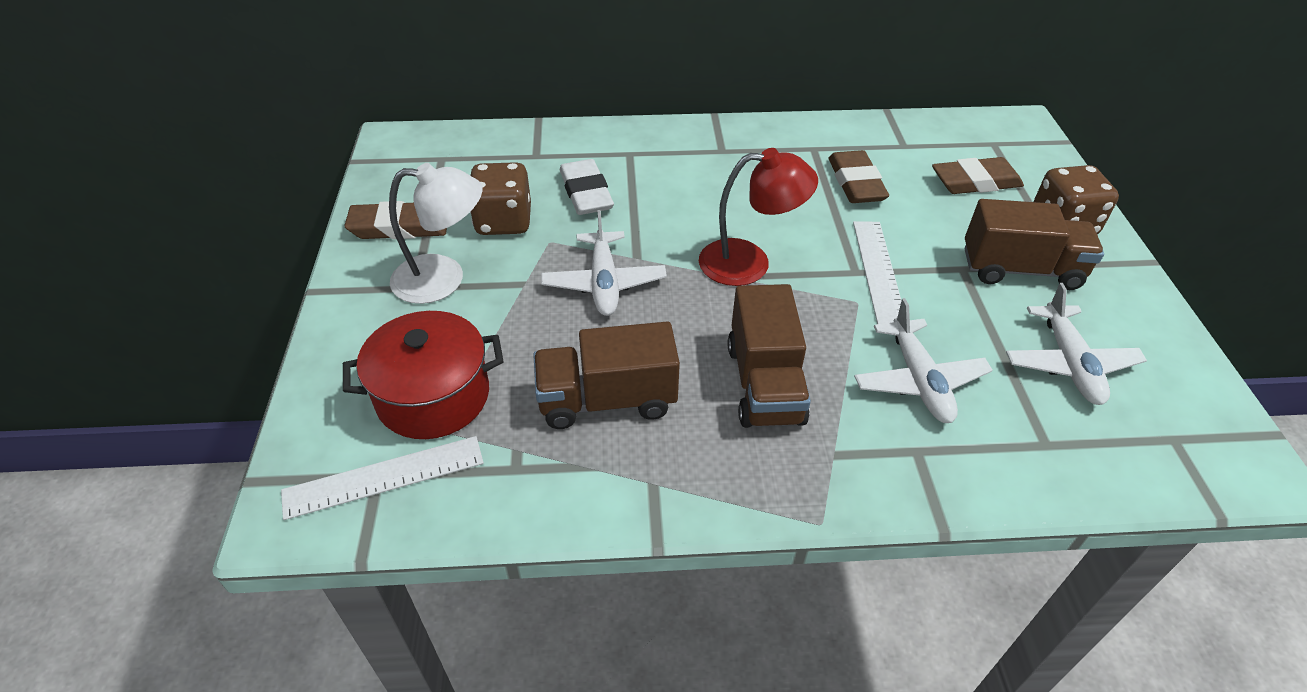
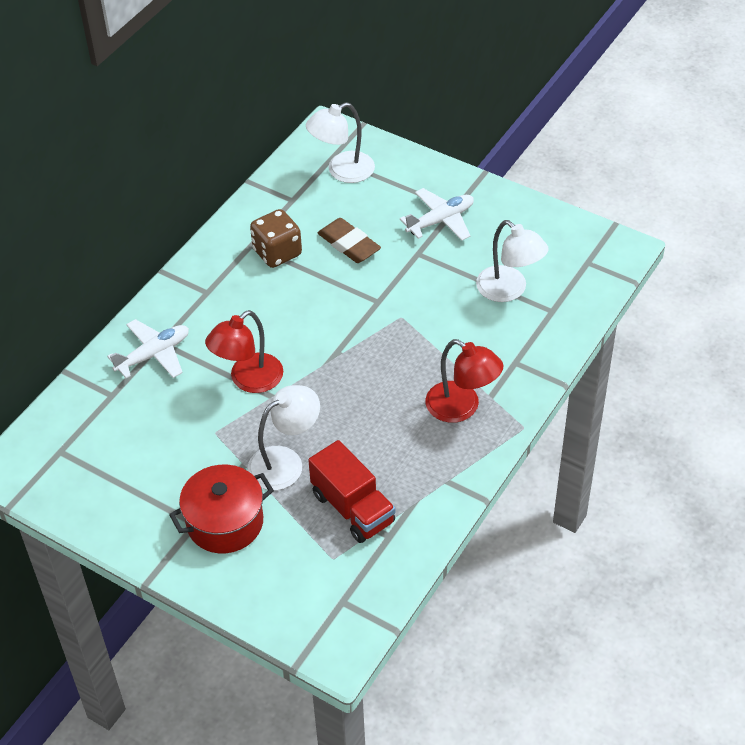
brown dice: [470,162,531,235] [1033,165,1119,234] = 2 -> [250,209,302,268] = 1
brown eraser: [344,201,447,239] [828,150,889,203] [932,157,1024,194] = 3 -> [318,218,381,263] = 1
brown truck: [533,321,680,429] [728,284,811,428] [964,199,1104,290] = 3 -> none = 0
red lamp: [699,148,818,286] = 1 -> [205,310,283,393] [425,339,504,423] = 2
red truck: none = 0 -> [308,440,395,543] = 1
white eraser: [560,159,614,215] = 1 -> none = 0
white lamp: [389,163,482,304] = 1 -> [247,385,320,490] [306,102,375,183] [476,220,548,302] = 3
white plane: [541,210,667,316] [854,298,993,423] [1006,283,1147,405] = 3 -> [107,319,189,378] [400,188,474,241] = 2
white ruler: [281,436,484,520] [853,221,902,324] = 2 -> none = 0

